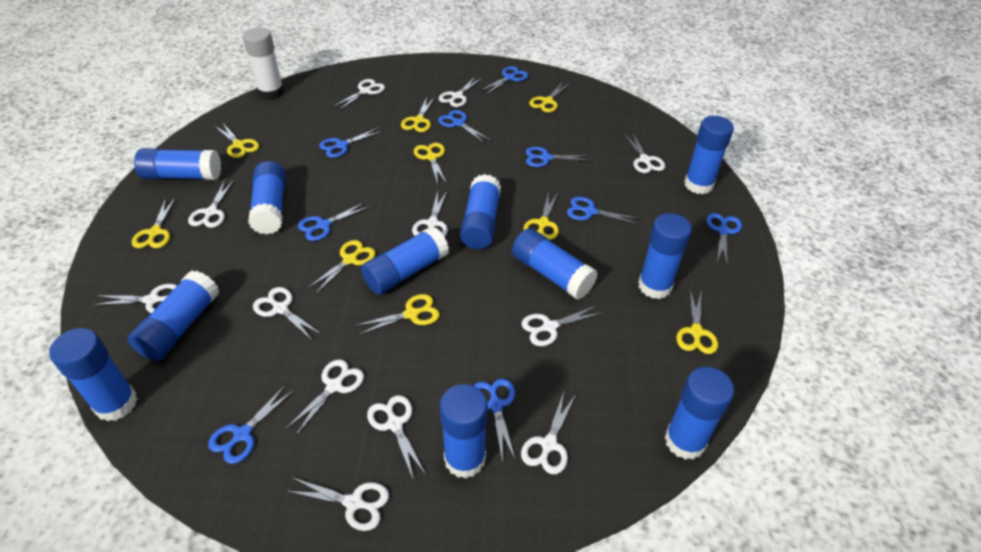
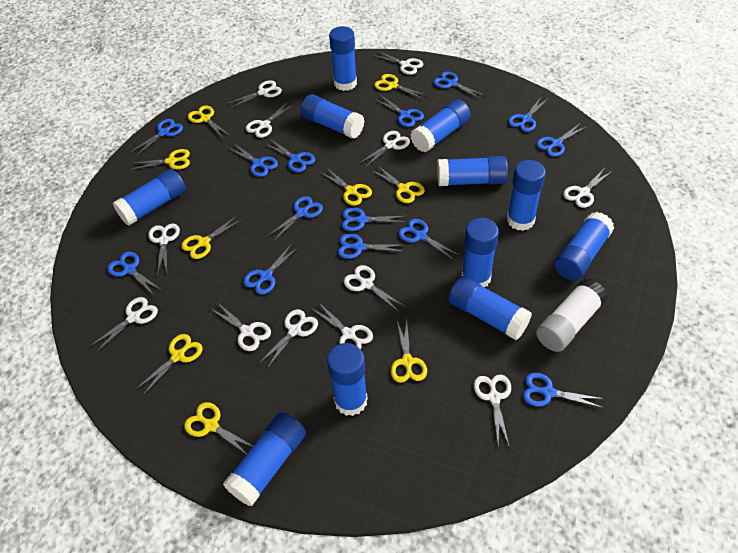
blue scissors: [208,384,294,464] [298,202,370,241] [319,128,383,158] [438,110,490,143] [474,379,516,463] [480,66,528,95] [526,147,592,167] [567,197,640,224] [706,213,742,264] = 9 -> [107,252,161,295] [131,119,183,156] [228,144,278,177] [243,244,299,294] [265,139,315,172] [268,196,323,241] [338,234,405,259] [342,207,406,231] [375,95,424,127] [398,219,460,260] [433,72,486,99] [508,97,548,132] [523,373,604,408] [536,124,587,157] = 14

